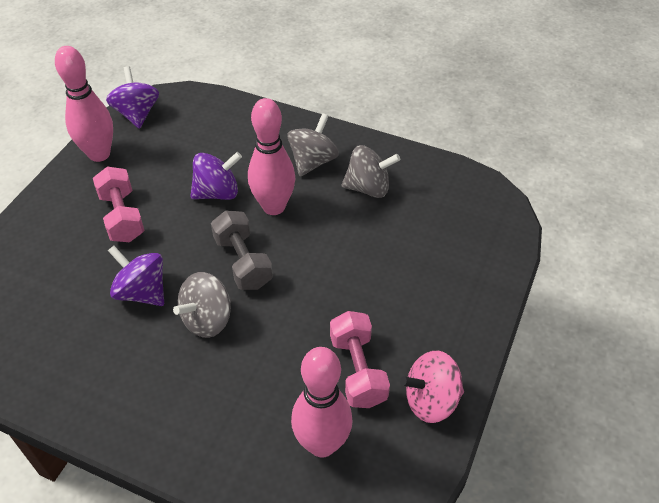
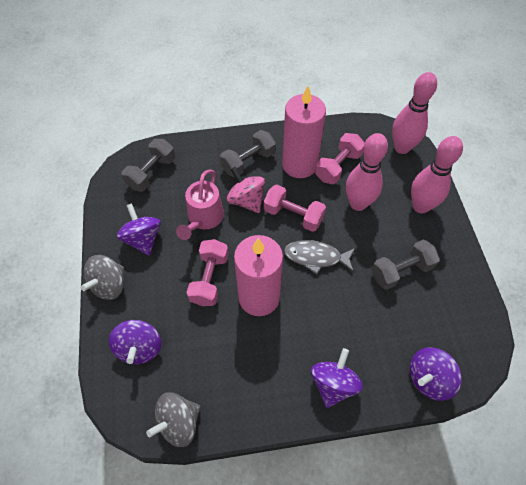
grey dumbbell: [211,210,273,290] = 1 -> [121,139,175,192] [220,130,276,177] [371,240,440,290] = 3
grey fish: none = 0 -> [284,240,355,274] = 1
grey spinning top: [173,272,231,338] [287,113,339,177] [342,145,400,198] = 3 -> [81,255,124,300] [146,392,200,447] = 2
pink candle: none = 0 -> [234,235,283,316] [282,86,326,178] = 2
pink dumbbell: [93,166,145,242] [330,311,390,408] = 2 -> [187,239,229,306] [264,185,326,232] [315,133,365,184] = 3
pink watering can: none = 0 -> [176,170,224,240] = 1
purple spinning top: [106,66,159,129] [108,246,164,306] [190,152,242,200] = 3 -> [109,320,161,364] [117,203,161,256] [311,348,363,408] [410,347,462,401] = 4

